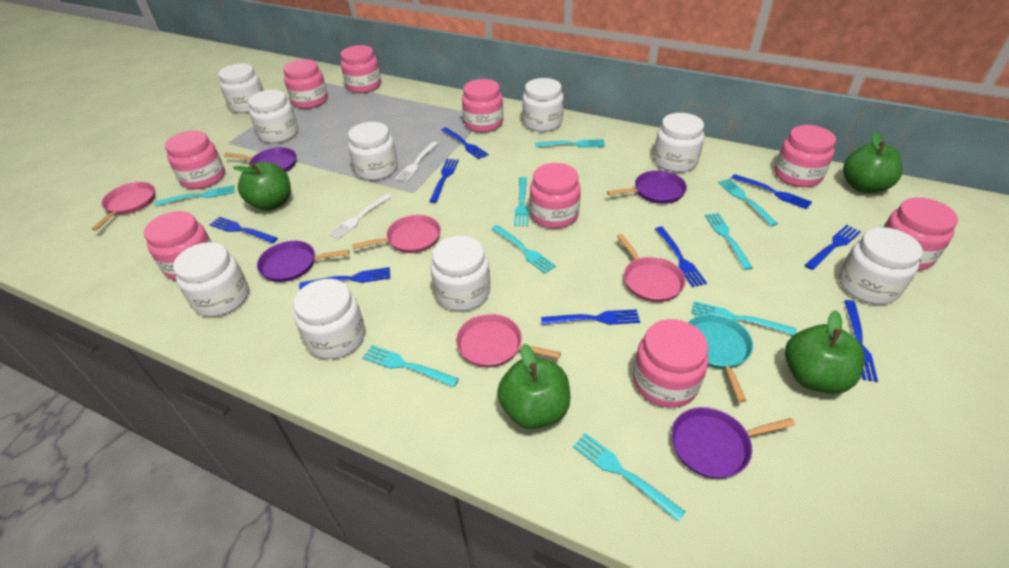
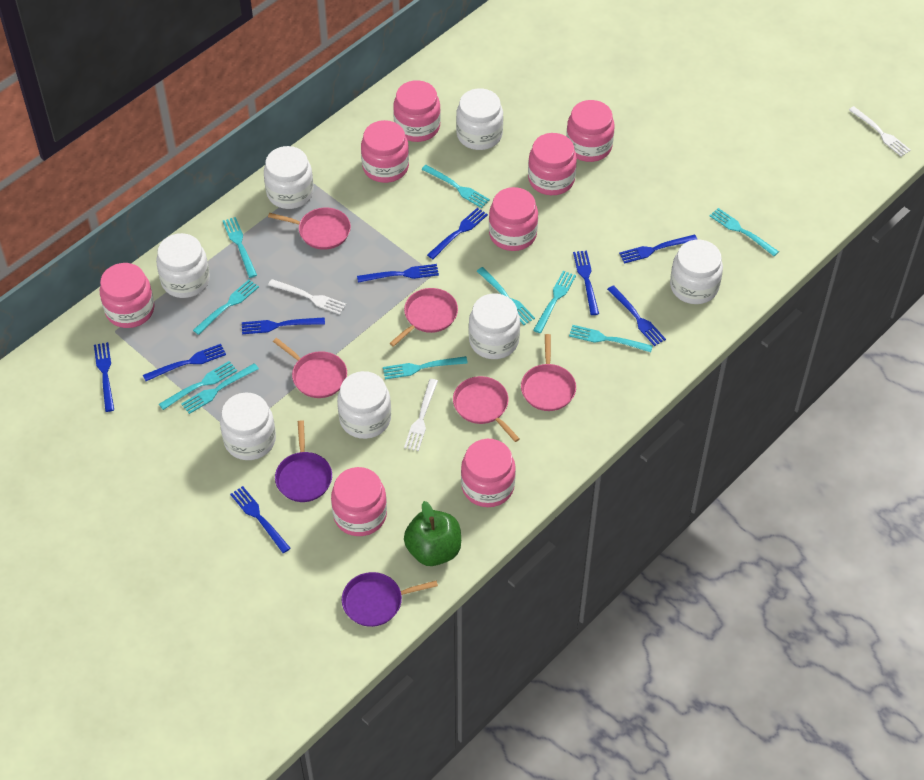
green apple: [233,162,291,211] [497,344,570,429] [785,310,865,394] [843,132,902,193] = 4 -> [404,501,461,566] = 1
pink jar: [144,211,212,281] [165,130,225,189] [283,59,328,109] [341,45,381,93] [462,79,503,133] [530,163,581,229] [633,319,708,408] [775,125,836,187] [884,197,958,270] = 9 -> [100,263,155,328] [331,467,387,536] [361,120,409,183] [393,80,441,142] [461,439,516,507] [489,187,538,251] [528,133,577,195] [566,100,614,162] = 8
pink pan: [92,182,155,231] [352,215,441,253] [456,314,561,368] [617,234,686,302] = 4 -> [268,207,351,250] [273,338,347,398] [389,288,458,347] [453,376,520,442] [521,334,576,411] = 5
purple pan: [224,147,297,172] [257,241,350,282] [607,170,687,204] [671,407,795,479] = 4 -> [275,420,332,502] [342,572,438,627] = 2
turquoise fork: [154,185,235,206] [362,345,459,387] [491,225,556,274] [514,177,529,226] [535,139,605,148] [573,433,686,522] [691,301,797,335] [705,213,753,270] [718,179,778,226] = 9 -> [159,361,237,410] [181,363,259,414] [193,280,259,335] [223,217,257,278] [383,356,468,379] [421,165,490,208] [477,267,535,325] [533,271,576,333] [569,325,653,352] [710,208,779,256] = 10
turquoise pan: [688,314,753,402] = 1 -> none = 0
white fork: [328,193,392,240] [395,142,438,182] = 2 -> [268,279,346,315] [404,379,438,451] [849,106,911,157] = 3
white jar: [173,242,249,317] [218,64,264,113] [248,90,298,143] [293,279,365,359] [348,122,398,181] [431,236,490,311] [522,78,564,132] [653,113,704,172] [839,227,923,304] = 9 -> [156,233,210,298] [220,393,276,460] [264,146,314,209] [337,371,391,439] [456,88,503,150] [469,293,520,359] [670,240,723,304] = 7

